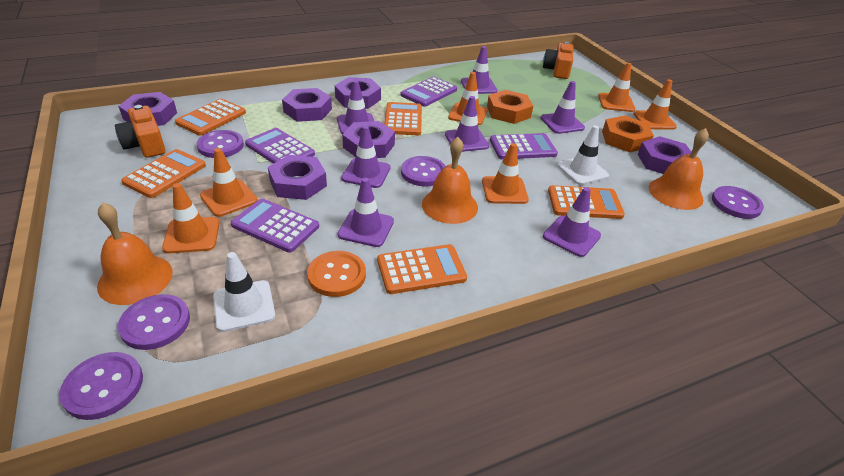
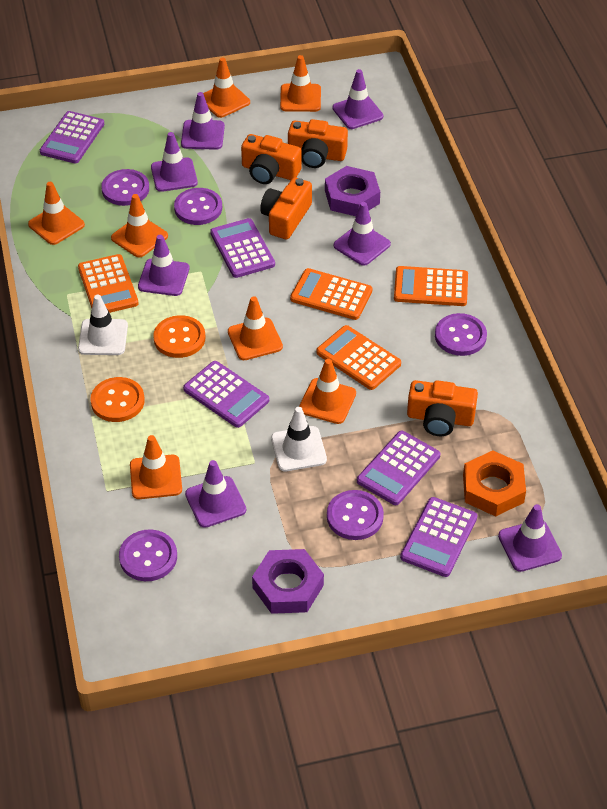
orange bell: [97,203,173,305] [422,137,478,224] [649,128,709,210] = 3 -> none = 0
orange button: [307,251,366,297] = 1 -> [90,377,145,422] [153,315,206,358] = 2
orange calculator: [121,149,206,198] [175,99,246,136] [377,244,467,294] [384,102,422,135] [548,185,625,219] = 5 -> [78,254,139,313] [290,268,372,320] [316,325,401,390] [394,266,468,306] = 4
orange camera: [115,105,165,158] [543,42,573,79] = 2 -> [241,134,302,184] [260,177,312,240] [288,119,348,168] [407,380,478,436] = 4
orange nut: [487,90,533,124] [602,116,654,152] = 2 -> [463,450,526,516] = 1
orange traffic cone: [162,183,219,253] [200,148,258,217] [448,72,487,125] [482,143,529,204] [598,63,635,112] [633,79,677,129] = 6 -> [28,182,85,245] [111,194,168,257] [130,435,182,499] [203,58,250,118] [228,296,283,360] [280,55,321,112] [299,359,356,424] = 7
purple calculator: [231,199,319,253] [245,128,315,164] [401,77,457,107] [490,133,558,159] = 4 -> [40,111,104,163] [183,361,269,428] [210,218,275,278] [357,431,440,505] [400,497,477,577] = 5
purple nut: [118,92,177,126] [268,155,327,200] [282,88,332,122] [335,77,381,109] [342,121,395,158] [638,136,691,174] = 6 -> [252,549,324,614] [325,166,380,216] = 2

